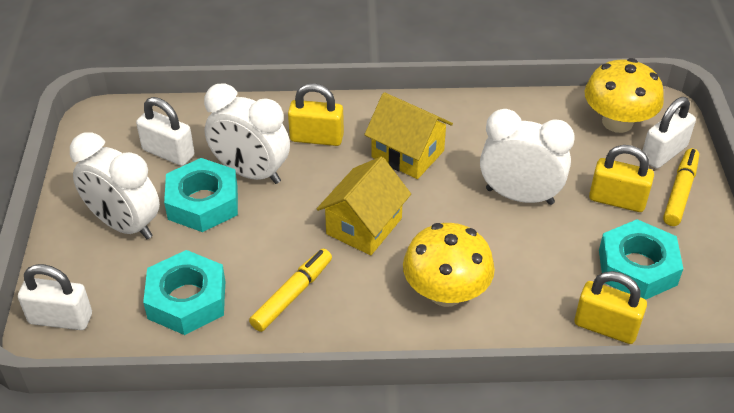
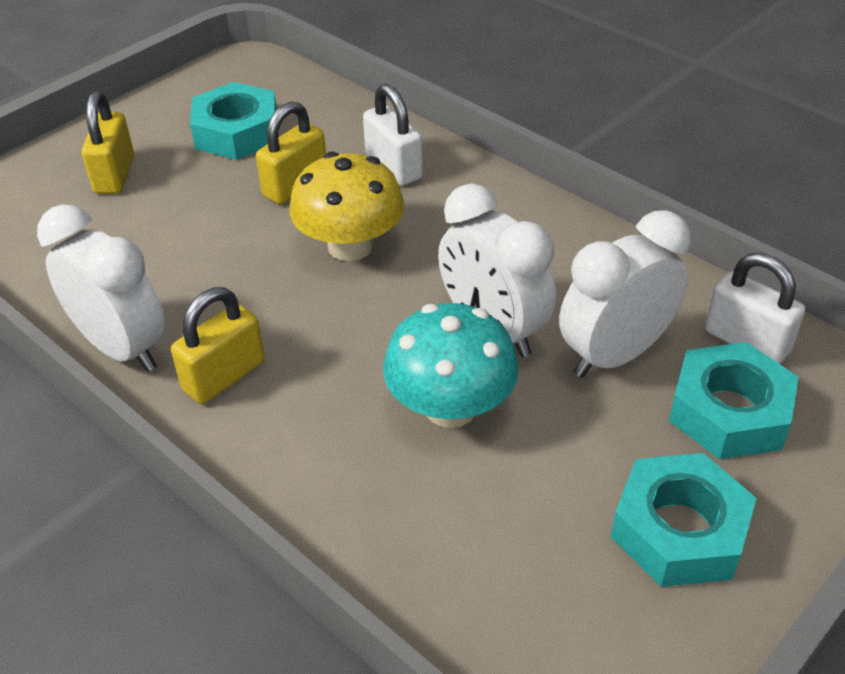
turquoise mushroom: none = 0 -> [383,303,519,428] = 1
white padlock: [18,264,92,330] [136,97,195,166] [642,97,696,169] = 3 -> [363,84,423,186] [705,253,805,364] = 2
yellow house: [317,157,411,255] [364,92,453,179] = 2 -> none = 0
yellow marker: [249,249,332,332] [663,148,699,226] = 2 -> none = 0
yellow mushroom: [403,223,495,307] [584,58,664,133] = 2 -> [289,152,404,261] = 1

